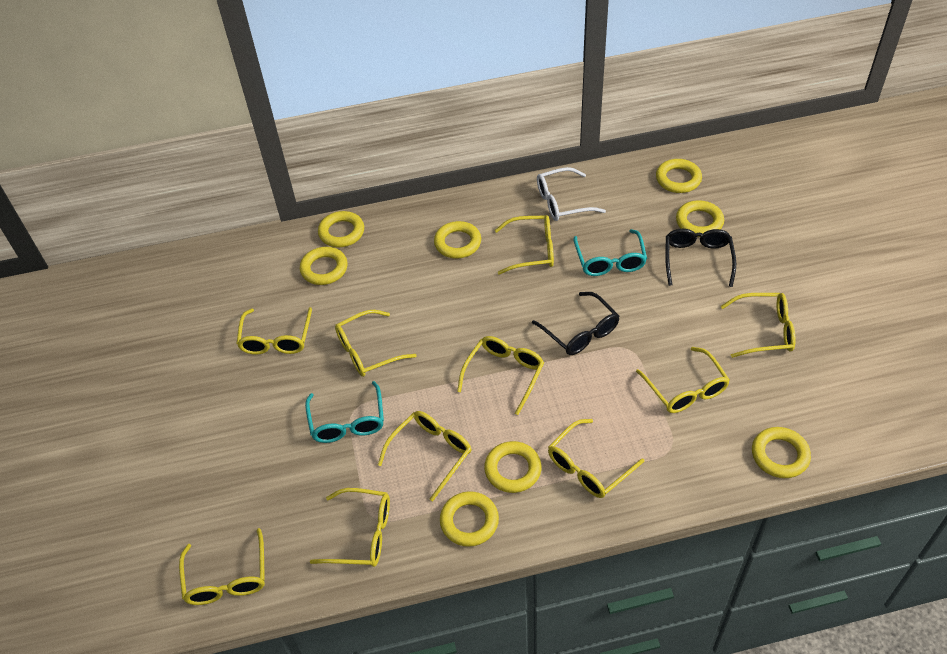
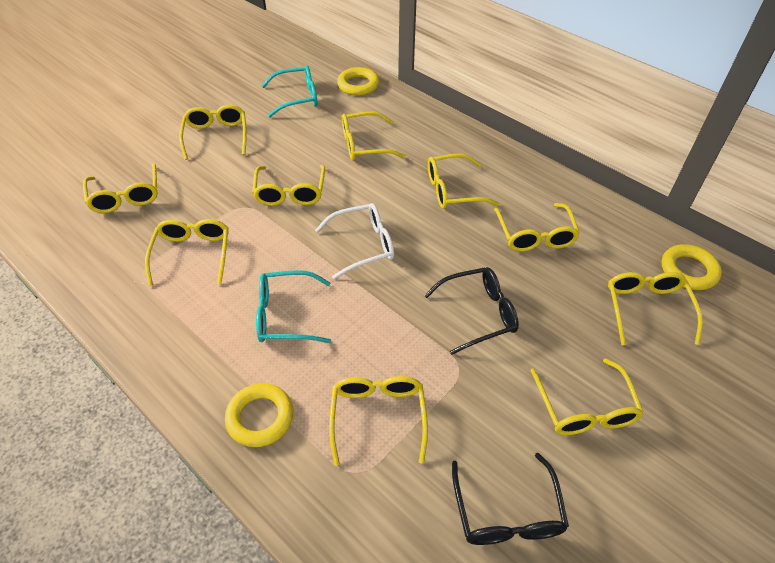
yellow ring: [300,247,348,285] [318,211,364,247] [434,221,481,258] [440,491,499,547] [484,441,542,493] [656,159,702,193] [676,200,724,237] [752,427,811,478] = 8 -> [225,383,293,447] [337,67,379,96] [662,244,722,290] = 3

